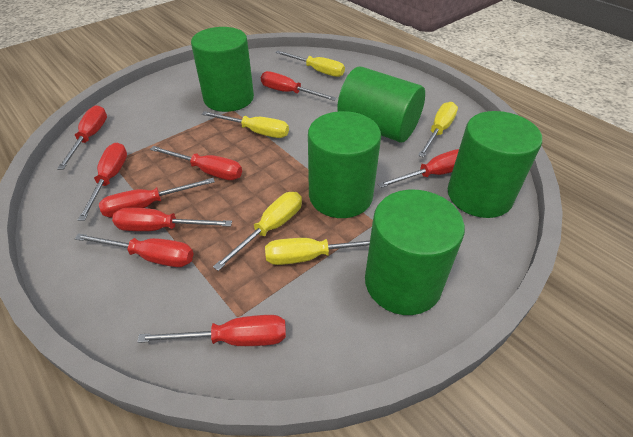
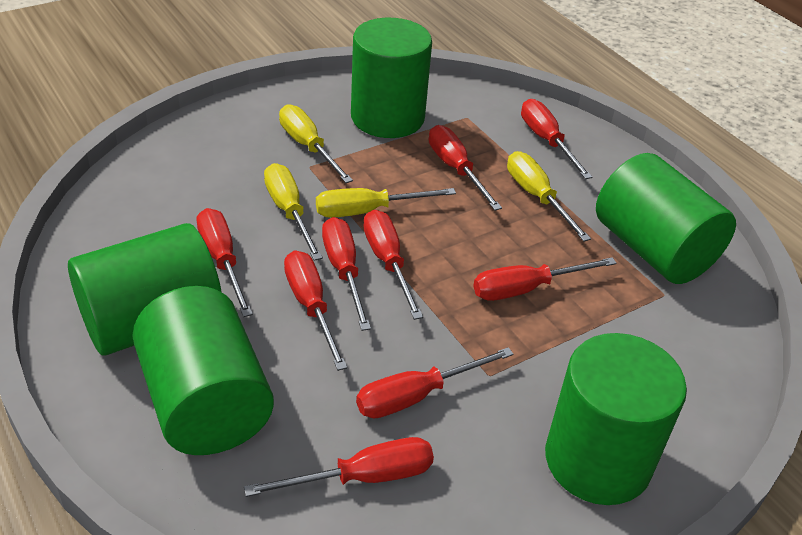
yellow screwdriver: [202,111,289,138] [213,192,302,271] [265,238,370,265] [275,51,345,77] [418,102,458,158] = 5 -> [264,163,323,261] [279,104,353,183] [316,188,456,218] [507,151,591,242] = 4

